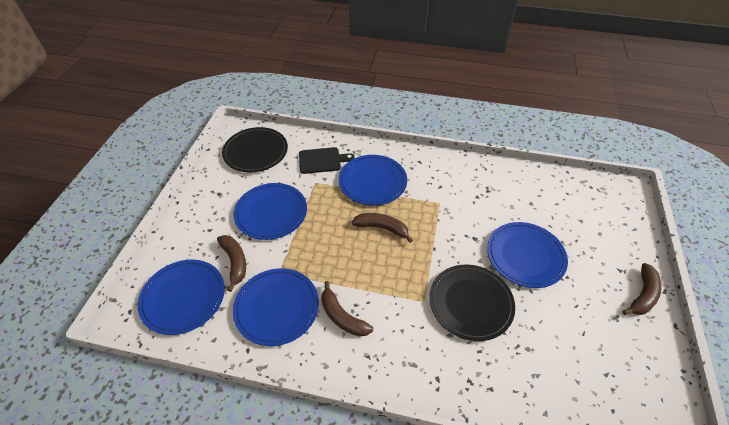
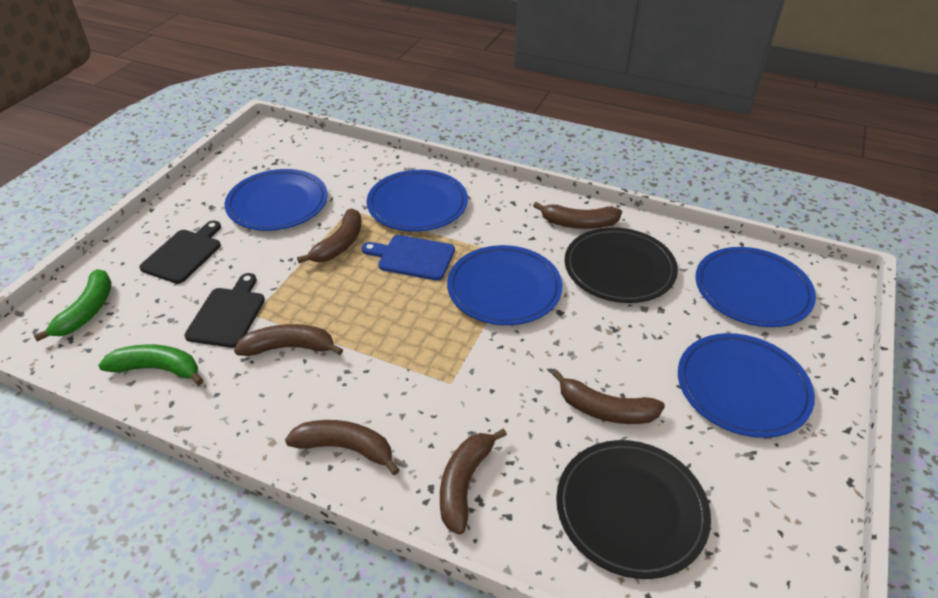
black cutting board: [299,147,354,174] = 1 -> [139,221,221,284] [184,273,265,348] = 2
blue cutting board: none = 0 -> [362,235,455,281] = 1
brown banana: [217,235,246,292] [321,281,373,337] [352,213,413,243] [622,263,661,315] = 4 -> [234,324,343,356] [285,420,400,475] [297,209,362,263] [440,428,507,534] [533,202,622,229] [552,370,665,424] = 6
green banana: none = 0 -> [33,269,111,342] [98,344,203,385] = 2

